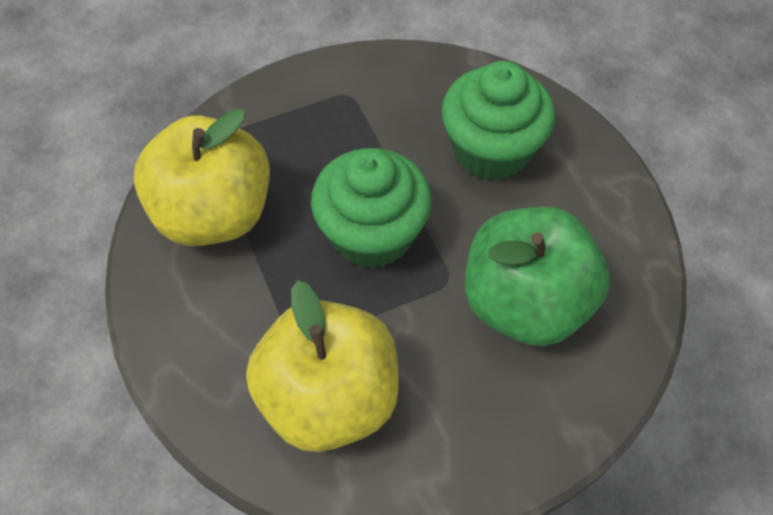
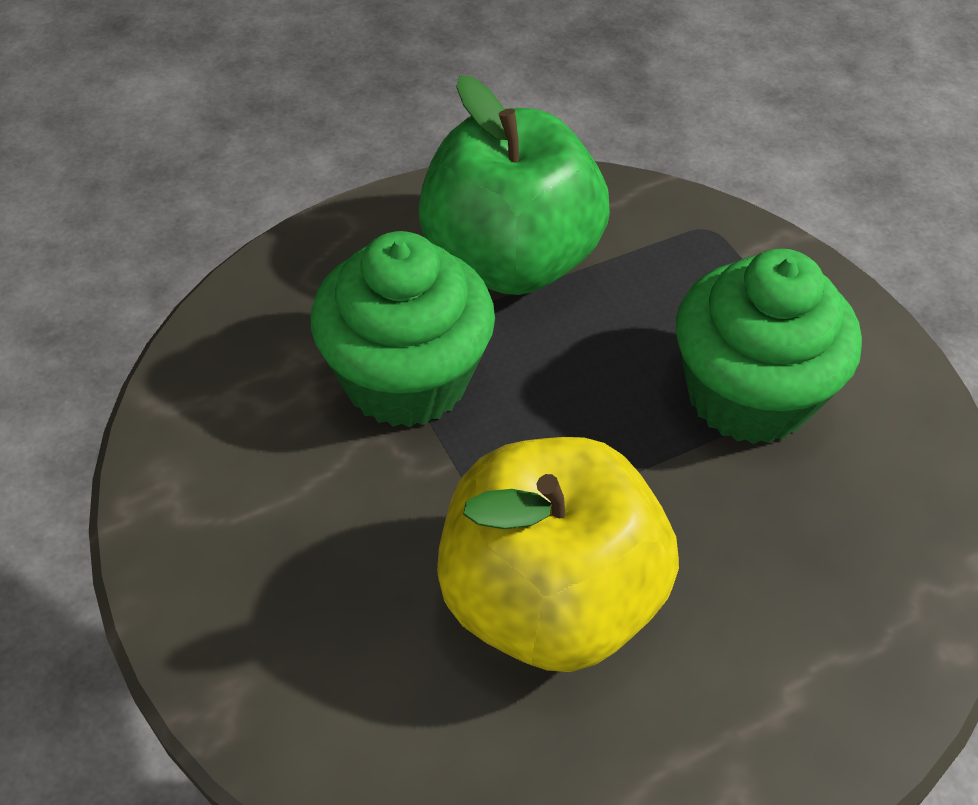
yellow apple: [134,109,270,246] [246,280,399,452] = 2 -> [437,437,679,672] = 1

